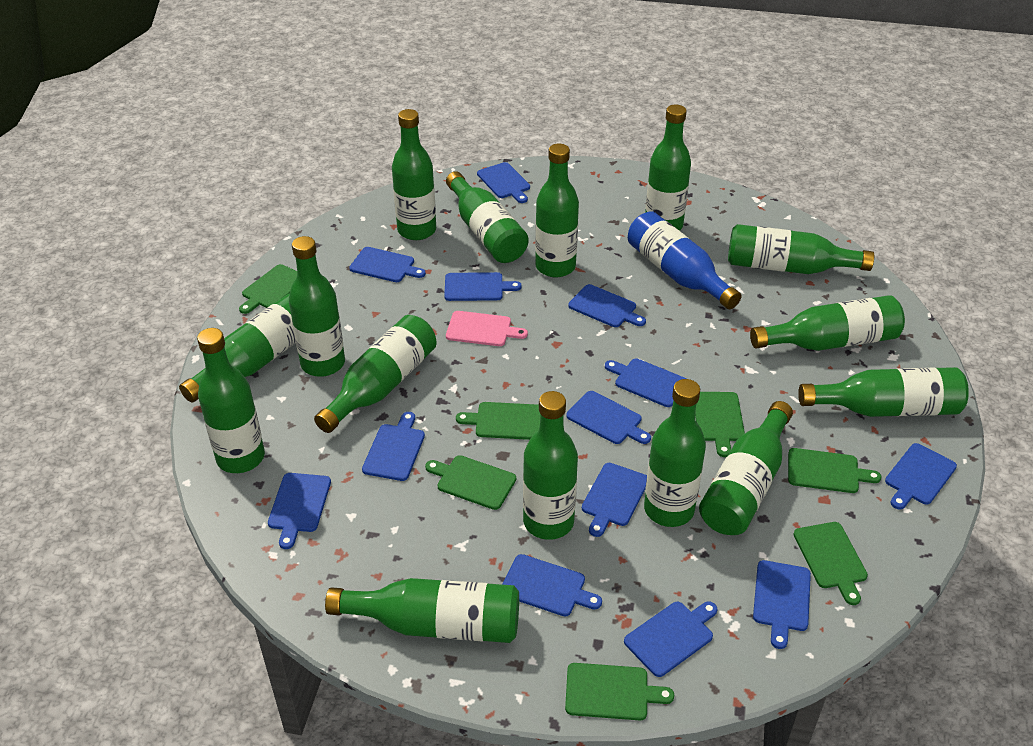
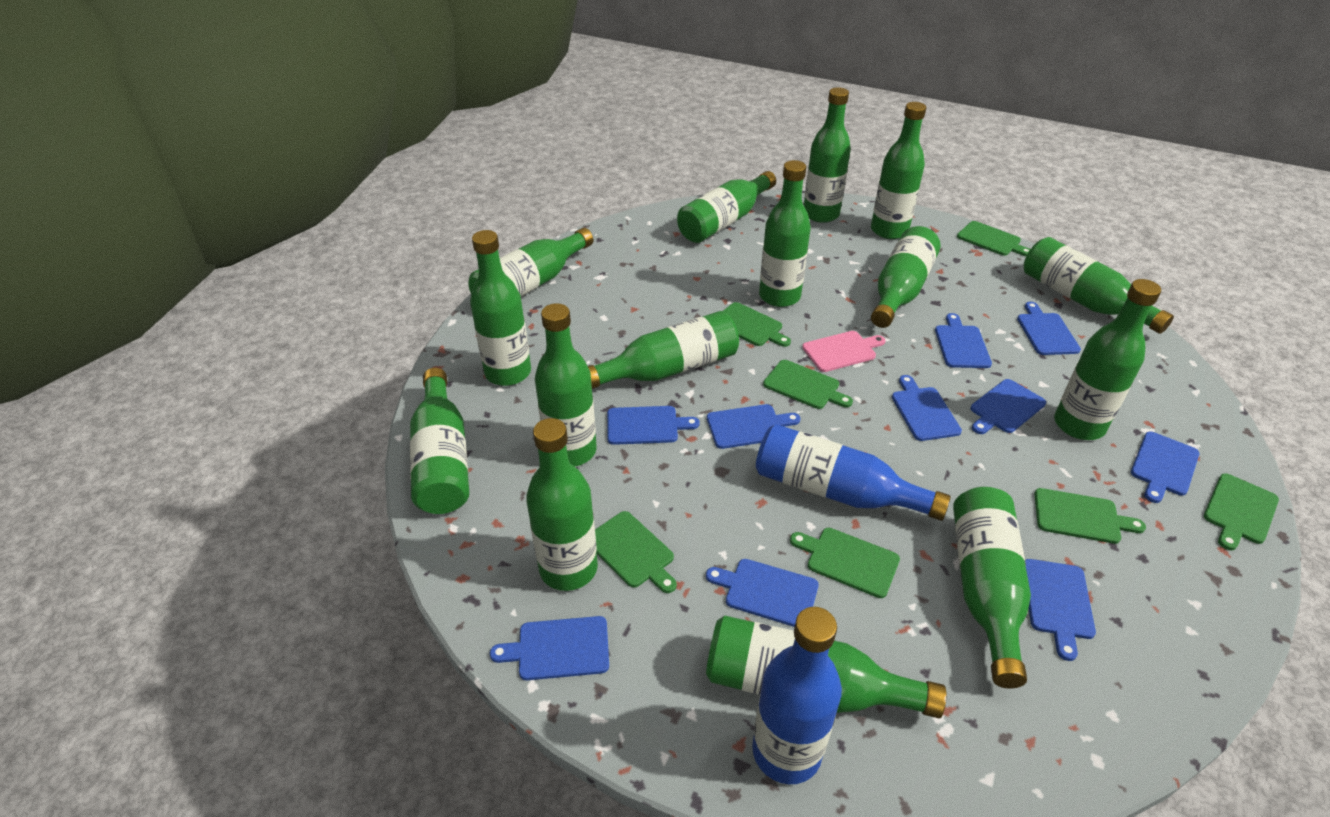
blue bottle: [628,211,742,309] = 1 -> [752,607,842,784] [756,424,951,521] = 2
blue cutting board: [268,473,331,549] [349,247,426,282] [362,412,425,481] [444,272,522,301] [477,162,530,203] [502,554,602,616] [566,391,651,444] [568,284,646,327] [582,463,647,537] [605,359,686,407] [624,601,718,677] [753,560,811,649] [885,443,957,510] = 13 -> [490,616,609,680] [607,406,700,445] [706,559,819,627] [707,404,801,449] [892,375,962,441] [935,313,992,368] [970,379,1046,434] [1017,302,1081,355] [1025,559,1096,661] [1131,432,1200,503] = 10

